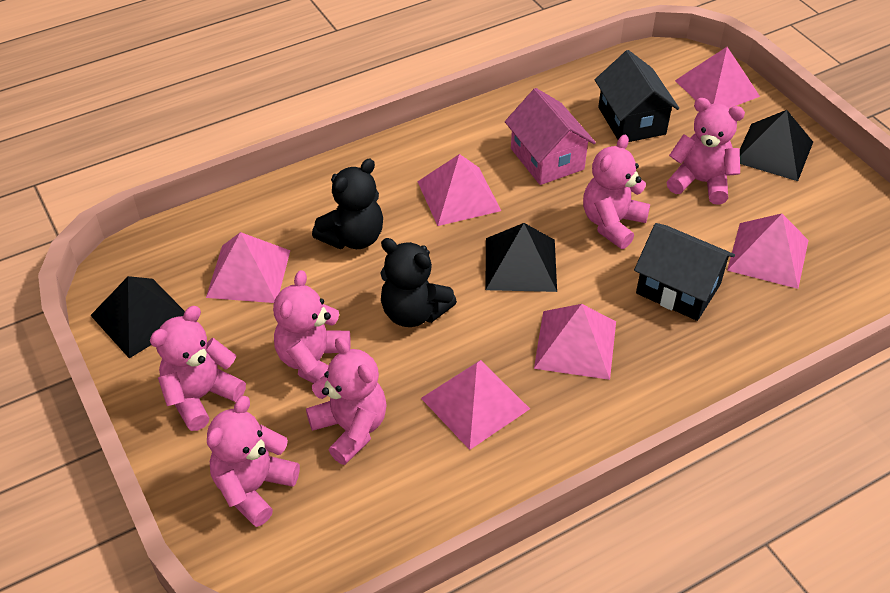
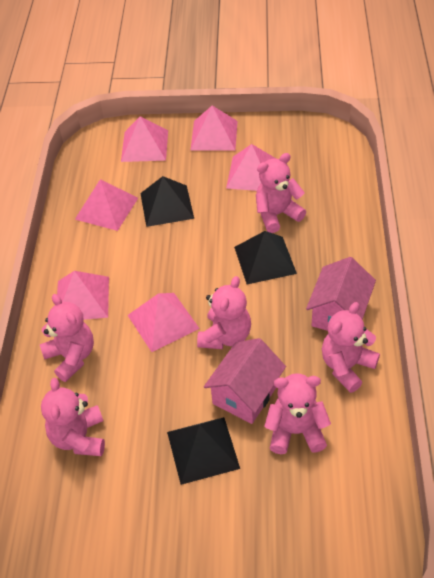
black house: [595,50,679,142] [634,223,735,321] = 2 -> none = 0
black teddy bear: [312,159,383,249] [380,238,457,327] = 2 -> none = 0
pink house: [505,88,596,185] = 1 -> [204,338,286,424] [306,257,376,331] = 2

